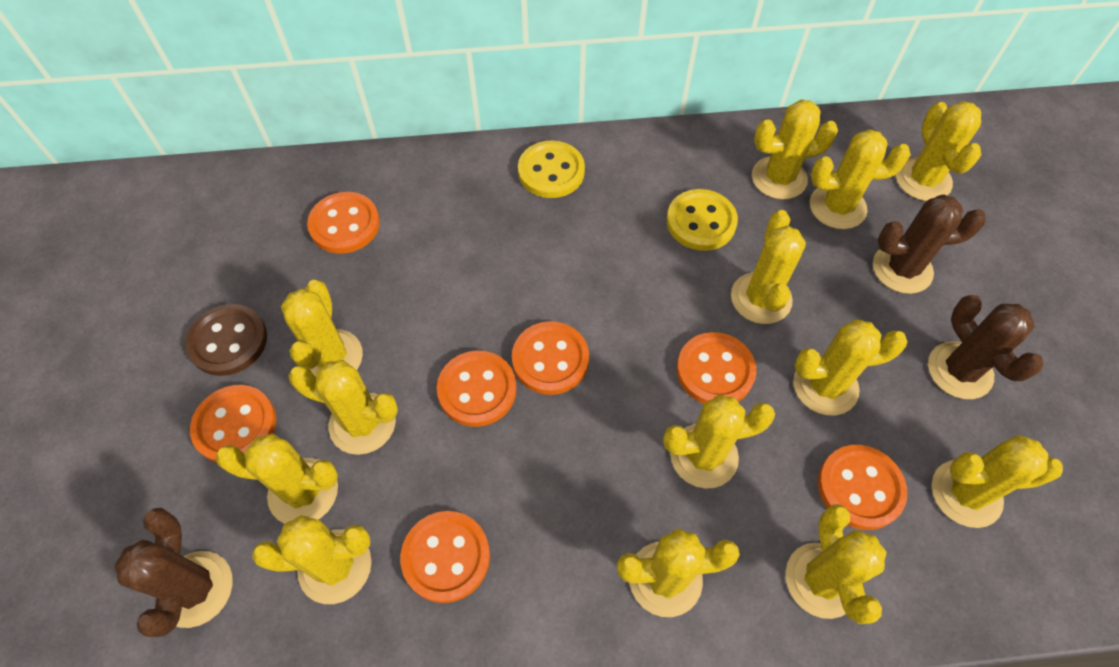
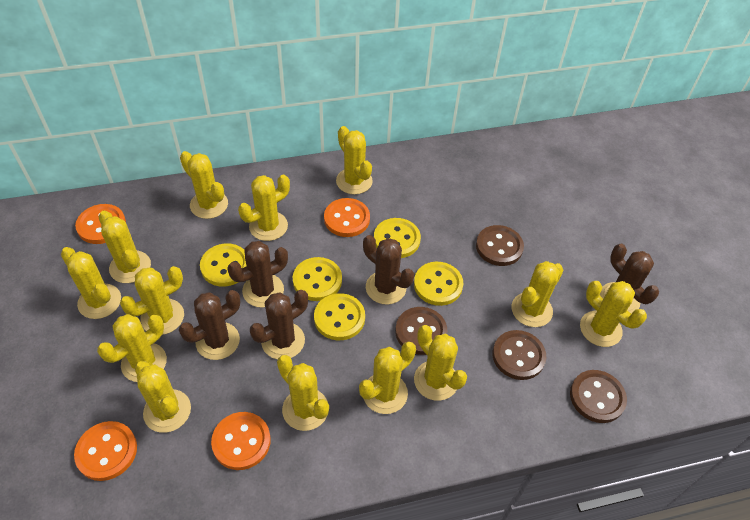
brown button: [186,304,267,376] = 1 -> [395,307,447,355] [476,225,524,266] [493,330,546,380] [570,370,627,423] = 4
brown cactus: [114,508,233,637] [873,194,986,294] [928,295,1043,399] = 3 -> [179,290,240,360] [227,241,288,308] [250,290,308,359] [363,235,414,305] [600,244,659,314] = 5
orange button: [190,385,276,463] [307,192,380,254] [400,511,490,603] [437,351,517,427] [512,321,589,395] [677,332,757,404] [818,445,907,530] = 7 -> [74,421,137,481] [75,204,126,244] [211,412,271,470] [324,198,370,237] = 4
yellow button: [518,140,585,198] [667,189,738,251] = 2 -> [200,243,246,287] [293,257,342,301] [314,293,365,340] [374,218,421,258] [414,262,463,306] = 5

